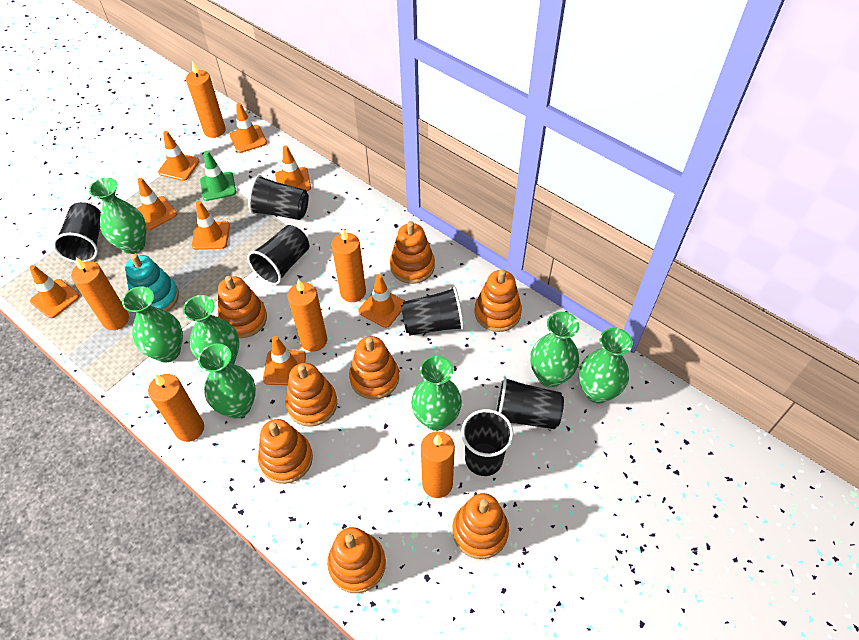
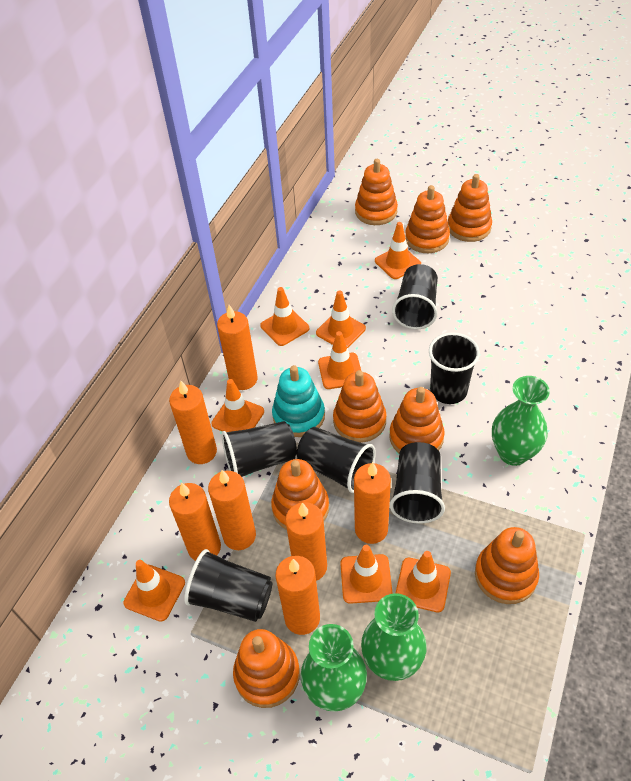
green traffic cone: [200,151,236,201] = 1 -> none = 0
green vase: [89,177,146,254] [122,287,183,363] [183,295,239,364] [198,343,256,419] [411,356,462,431] [530,312,579,388] [579,328,633,403] = 7 -> [301,624,367,712] [361,593,427,681] [492,376,550,466] = 3
orange candle: [71,257,129,330] [148,374,204,442] [186,61,226,138] [287,279,327,352] [331,228,366,302] [421,431,455,498] = 6 -> [169,381,217,464] [169,482,221,561] [208,470,256,550] [217,305,258,390] [276,556,320,635] [285,502,327,581] [354,462,391,544] = 7

